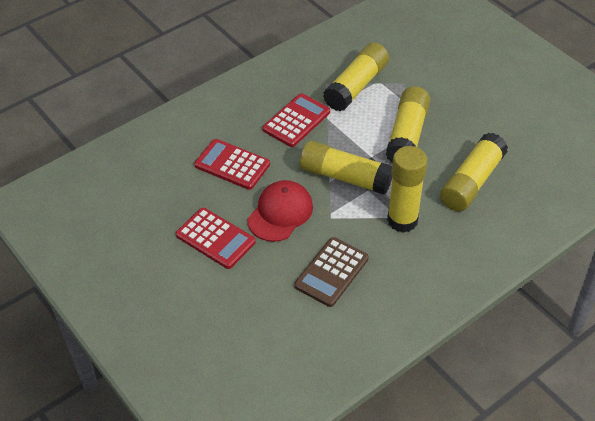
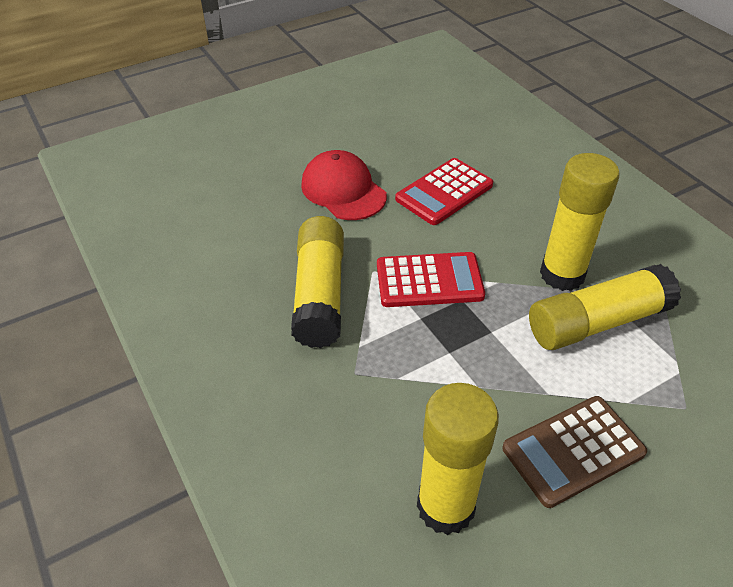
red calculator: [176,208,256,269] [194,139,270,190] [262,93,330,147] = 3 -> [377,252,485,307] [395,158,493,225] = 2
yellow glue stick: [300,141,392,195] [323,43,389,112] [386,86,430,163] [387,146,428,233] [440,133,508,211] = 5 -> [291,216,344,348] [417,383,499,535] [529,264,681,350] [540,153,620,291] = 4

